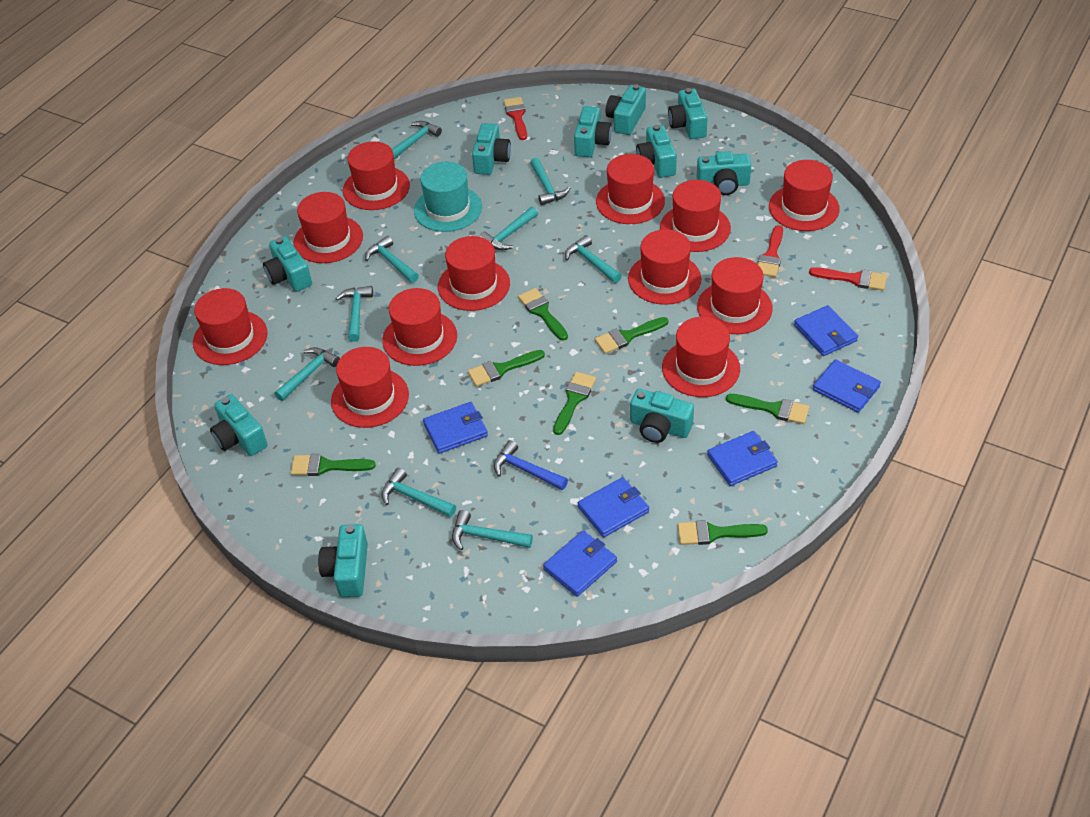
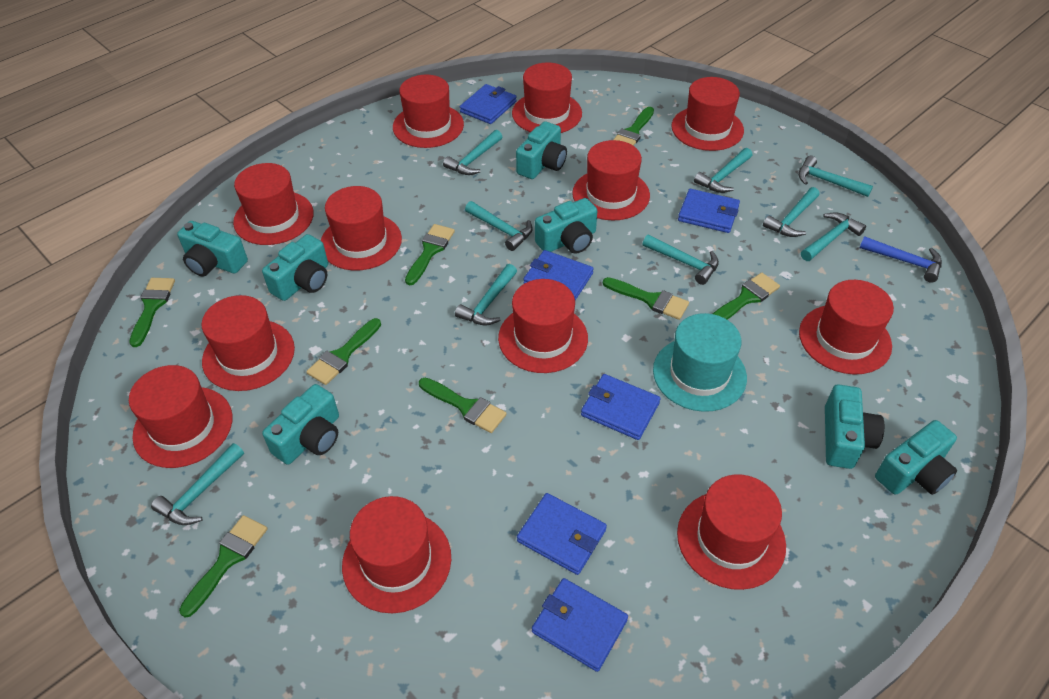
green brush: [291,454,376,476] [468,350,545,387] [518,288,568,341] [553,372,596,435] [595,317,669,354] [678,520,768,545] [726,394,809,424] = 7 -> [129,278,175,347] [179,515,267,618] [306,318,381,385] [405,224,455,285] [419,378,507,433] [603,277,689,320] [613,107,654,146] [713,273,780,319] = 8
red brush: [504,97,527,140] [758,225,783,277] [809,267,887,291] = 3 -> none = 0
turquoise camera: [210,394,268,456] [263,236,312,292] [318,524,368,597] [472,123,511,175] [574,106,612,157] [606,84,646,135] [630,389,694,443] [636,125,677,178] [668,88,708,139] [697,151,751,195] = 10 -> [177,221,248,277] [262,234,328,301] [262,384,339,465] [516,121,567,179] [535,198,597,254] [825,384,884,469] [875,420,957,495] = 7

